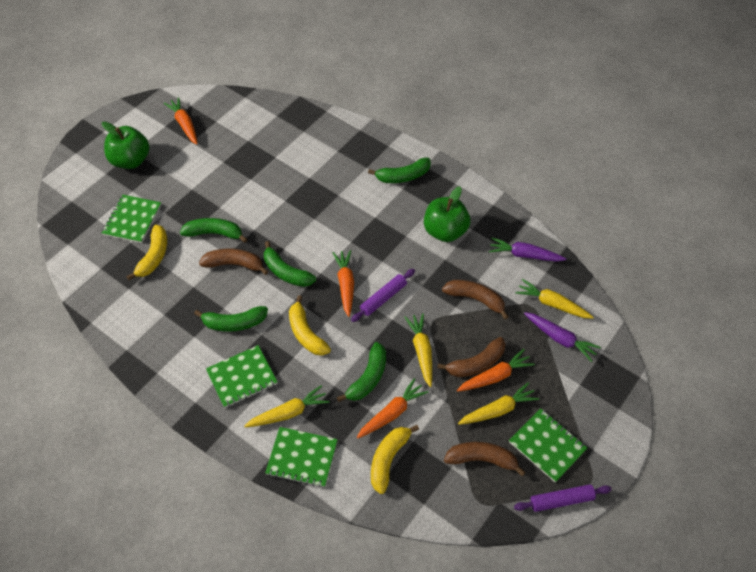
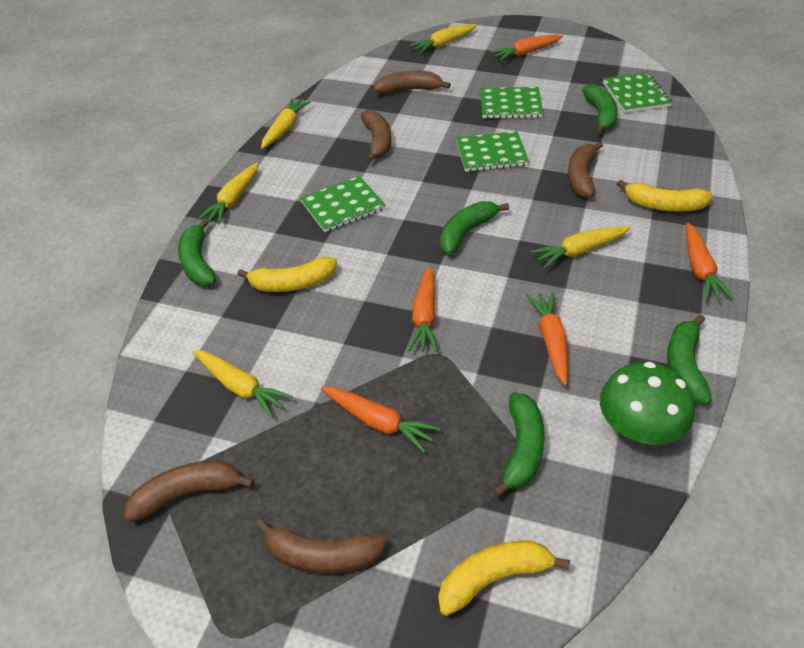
brown banana: [199,249,268,275] [437,337,505,377] [442,280,509,319] [444,442,526,476] = 4 -> [124,461,254,522] [256,518,387,574] [360,110,391,162] [374,71,451,94] [568,142,603,198] = 5
green apple: [102,122,150,169] [424,187,470,242] = 2 -> none = 0
green mushroom: none = 0 -> [600,362,694,445] = 1
orange carrot: [164,97,198,145] [332,250,354,317] [357,378,429,439] [457,349,535,392] = 4 -> [321,387,440,453] [408,266,438,352] [490,34,563,61] [526,292,568,386] [686,223,734,301] = 5
purple carrot: [489,238,567,262] [524,312,601,362] = 2 -> none = 0
purple rolling pin: [351,269,415,322] [514,484,612,512] = 2 -> none = 0
yellow carrot: [244,385,329,427] [405,313,432,387] [458,382,539,425] [515,279,594,319] = 4 -> [193,350,293,418] [198,163,259,224] [261,98,310,149] [409,24,477,53] [531,226,631,268] = 5

